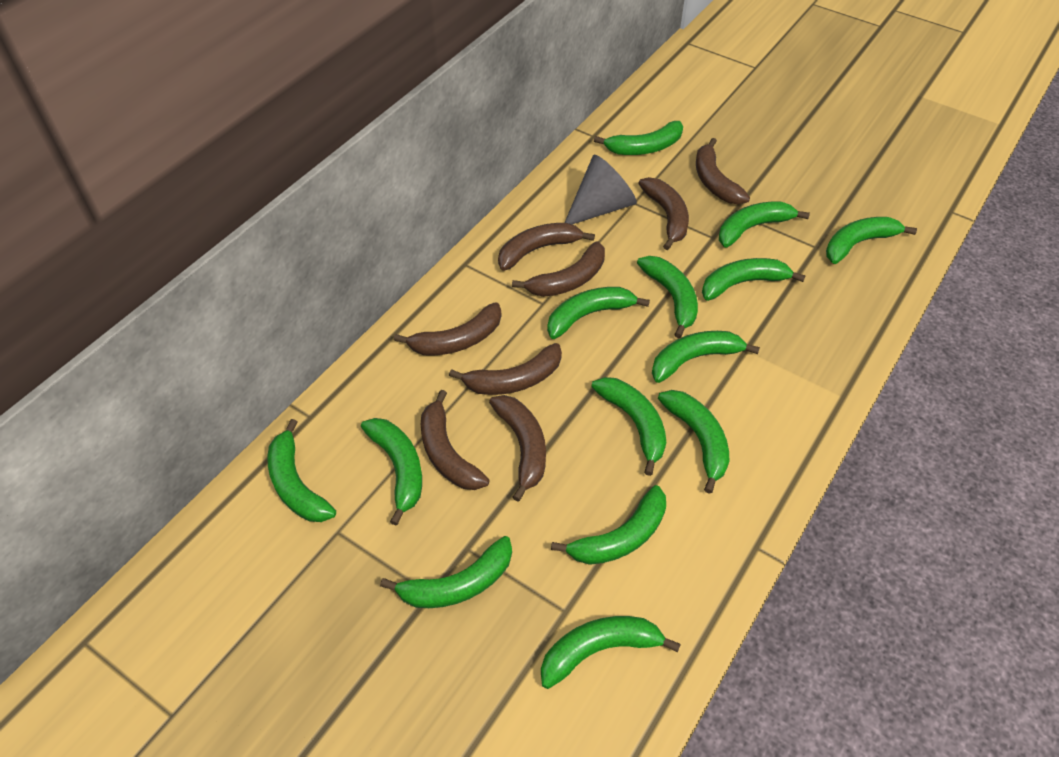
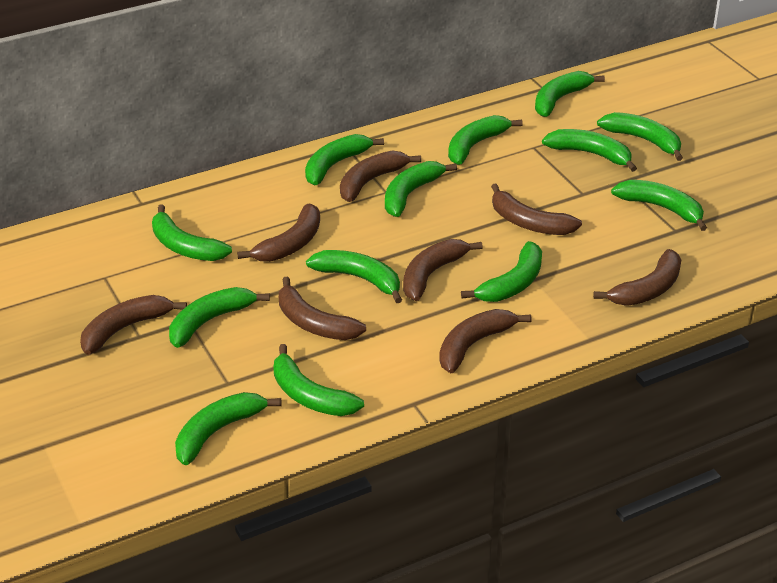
green banana: [267,419,336,522] [361,418,422,525] [380,536,512,608] [541,616,681,689] [547,287,650,339] [551,485,666,565] [591,377,666,476] [594,121,683,155] [637,256,698,338] [652,331,760,383] [658,390,729,494] [702,258,806,301] [719,202,810,247] [826,217,917,264] = 14 -> [152,204,232,261] [169,287,270,348] [175,392,282,465] [273,344,364,416] [305,134,384,185] [306,250,402,303] [385,161,457,217] [448,115,523,165] [461,241,542,302] [535,71,605,117] [542,129,637,172] [597,112,683,161] [611,180,707,231] = 13
grey cone: [565,155,637,224] = 1 -> none = 0

